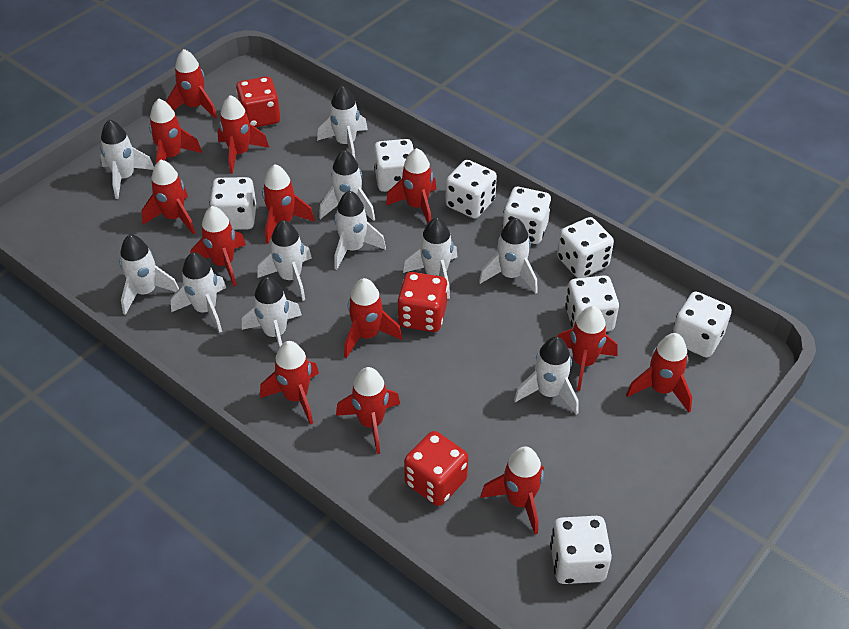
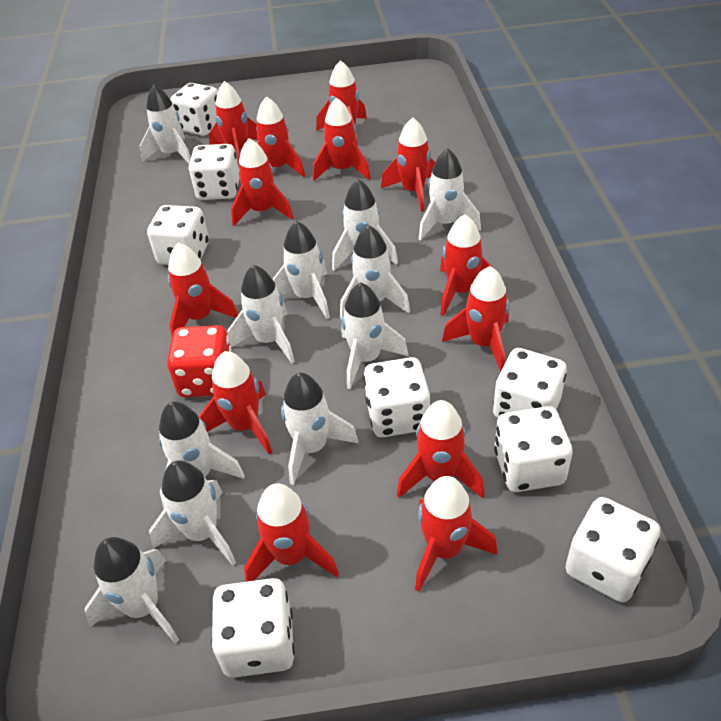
red dice: [236,77,280,127] [397,272,448,332] [404,431,468,506] = 3 -> [167,325,232,397] = 1

